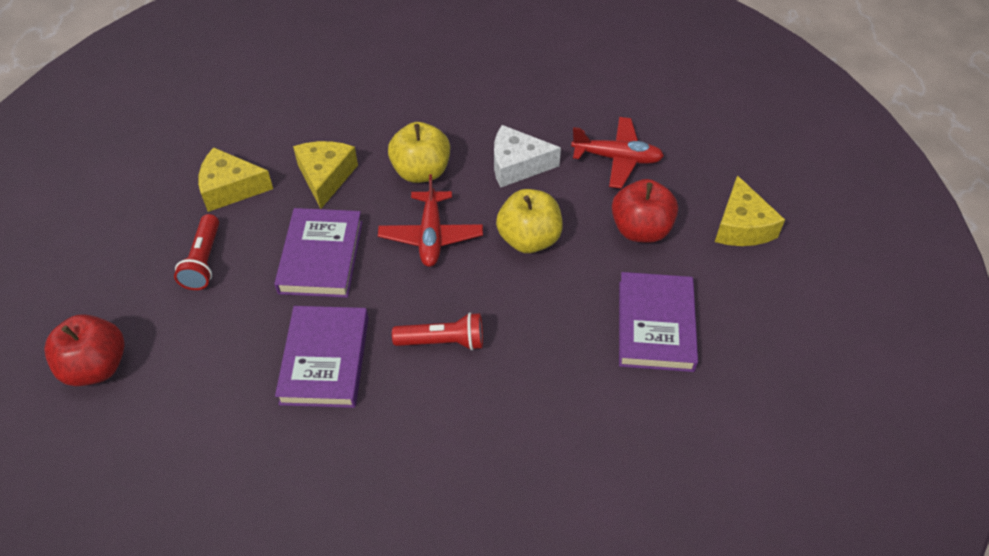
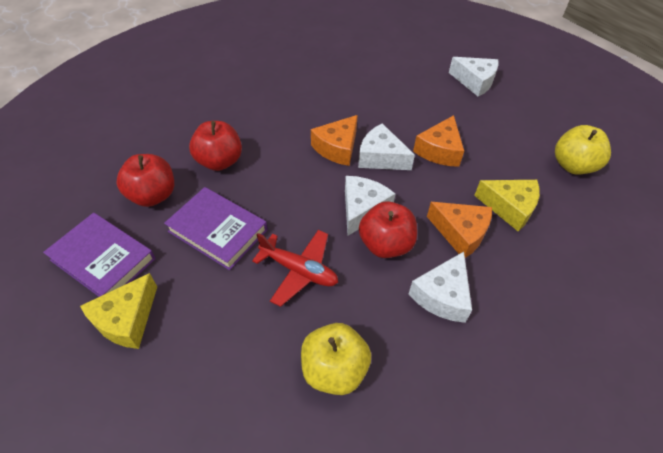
orange cheese: none = 0 -> [311,115,358,166] [413,115,464,167] [427,202,492,258] = 3
purple book: [274,208,363,298] [275,306,369,408] [619,272,698,372] = 3 -> [43,213,156,297] [164,187,267,270] = 2
red apple: [45,314,125,386] [612,179,678,243] = 2 -> [116,154,174,207] [189,121,242,171] [359,201,417,258] = 3
red flashlight: [174,214,219,290] [392,312,483,350] = 2 -> none = 0
red plane: [378,174,483,267] [571,117,664,189] = 2 -> [252,230,338,307] = 1
white cheese: [494,125,561,187] = 1 -> [345,176,395,236] [358,123,415,170] [409,252,472,323] [449,57,499,97] = 4
yellow cheese: [198,147,273,212] [293,141,358,209] [715,175,785,246] = 3 -> [80,273,157,349] [474,180,540,232] = 2

